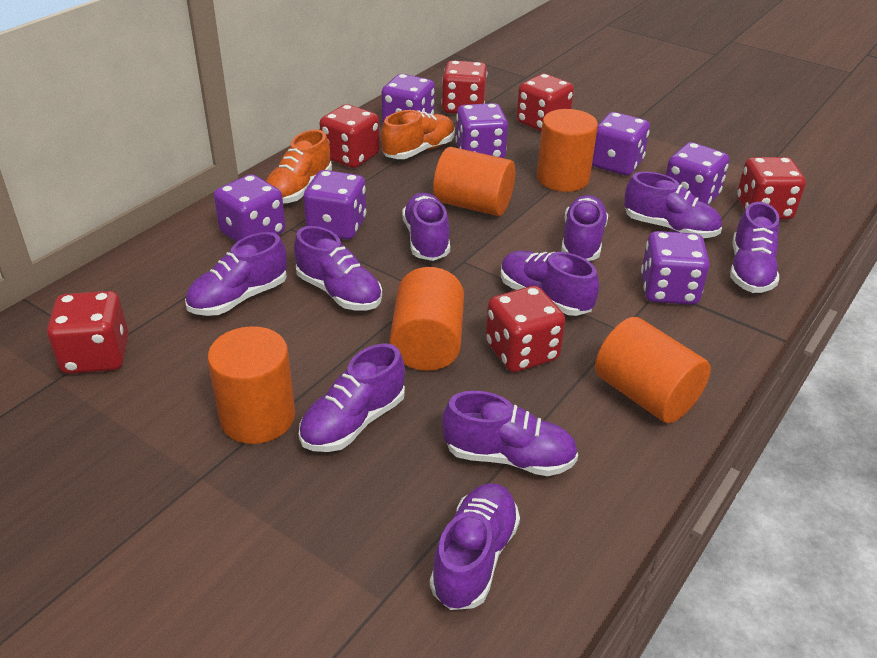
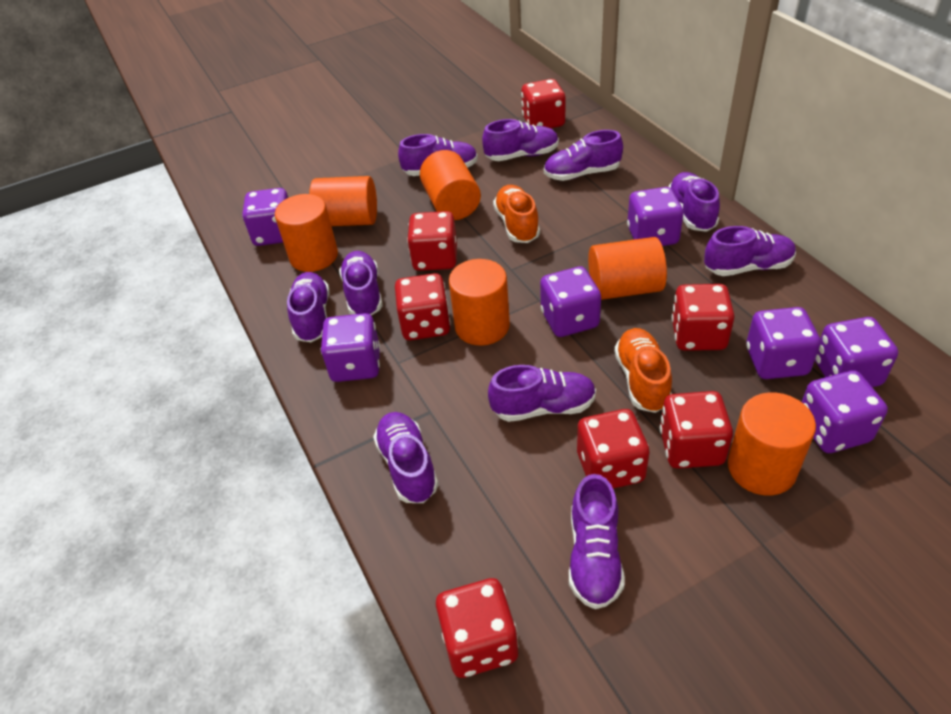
orange cylinder: [207,326,295,444] [390,267,464,371] [433,147,515,216] [537,109,598,192] [595,317,711,423] = 5 -> [275,194,338,272] [309,176,377,226] [420,150,481,220] [449,259,510,346] [588,237,667,300] [728,392,816,496] = 6
red dice: [47,291,128,374] [320,104,380,168] [441,60,487,114] [486,286,565,372] [516,74,574,131] [737,157,806,220] = 6 -> [395,273,451,340] [407,211,457,271] [436,578,519,678] [521,79,565,128] [577,409,650,489] [660,391,733,469] [672,284,735,351] = 7

